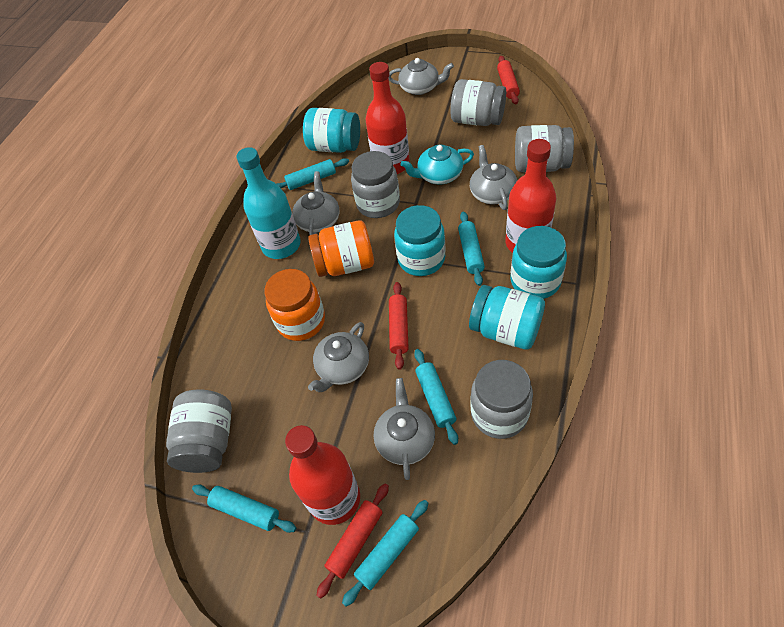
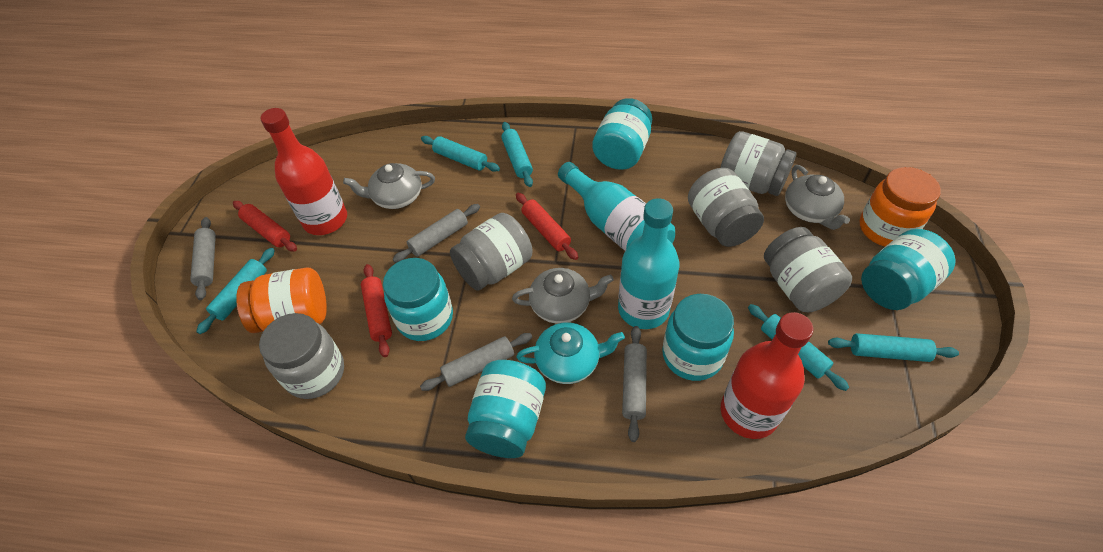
grey rolling pin: none = 0 -> [190,217,216,300] [393,204,480,263] [420,333,532,391] [622,326,647,442] = 4
grey teapot: [292,171,340,235] [308,322,369,392] [374,378,435,480] [389,58,454,95] [470,145,517,210] = 5 -> [343,163,435,209] [512,268,614,324] [785,165,850,230] = 3
red bottle: [285,425,360,525] [366,62,410,174] [505,139,556,253] = 3 -> [260,108,347,235] [721,312,813,439] = 2
turquoise bottle: [236,147,301,259] = 1 -> [558,162,675,251] [618,198,679,329] = 2
turquoise jar: [303,108,360,153] [394,205,446,276] [469,285,545,350] [510,226,567,299] = 4 -> [383,258,453,341] [465,360,546,458] [592,98,652,170] [662,294,734,381] [861,229,956,310] = 5

